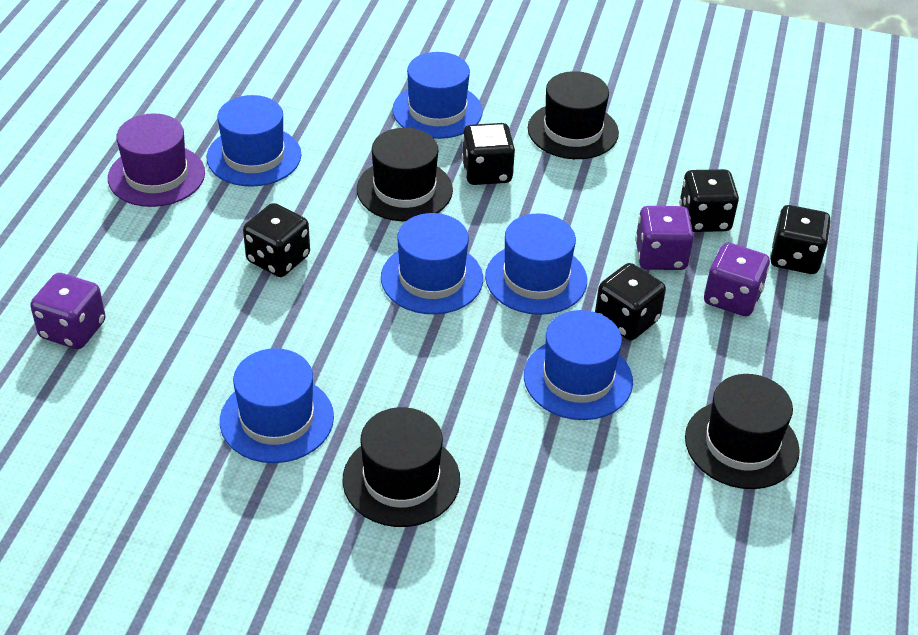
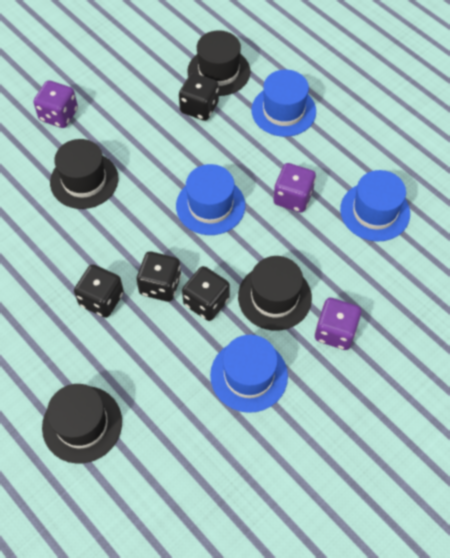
black dice: [243,203,310,277] [462,123,515,185] [595,263,666,340] [679,169,739,232] [770,205,831,274] = 5 -> [74,264,124,318] [136,251,181,302] [179,73,219,121] [182,266,230,321] = 4
blue hat: [207,95,301,187] [220,348,334,463] [381,213,483,314] [392,52,483,139] [485,213,587,315] [524,310,633,420] = 6 -> [176,164,245,235] [210,335,288,413] [251,70,316,137] [340,170,410,241] = 4
purple hat: [108,113,205,207] = 1 -> none = 0

